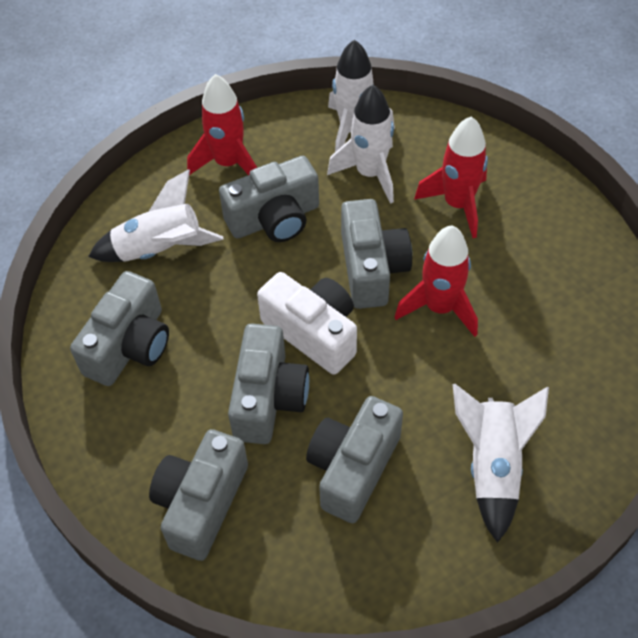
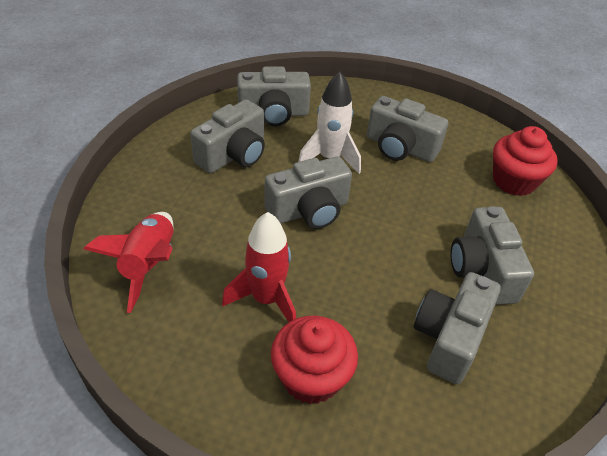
red cupcake: none = 0 -> [271,316,358,404] [493,126,558,196] = 2
red rocket: [187,74,257,175] [395,226,478,337] [414,117,488,238] = 3 -> [84,212,174,313] [222,212,296,322] = 2
white camera: [257,272,357,375] = 1 -> none = 0
white rocket: [88,169,224,262] [327,85,394,204] [328,39,395,152] [453,384,549,543] = 4 -> [298,72,361,174] = 1

